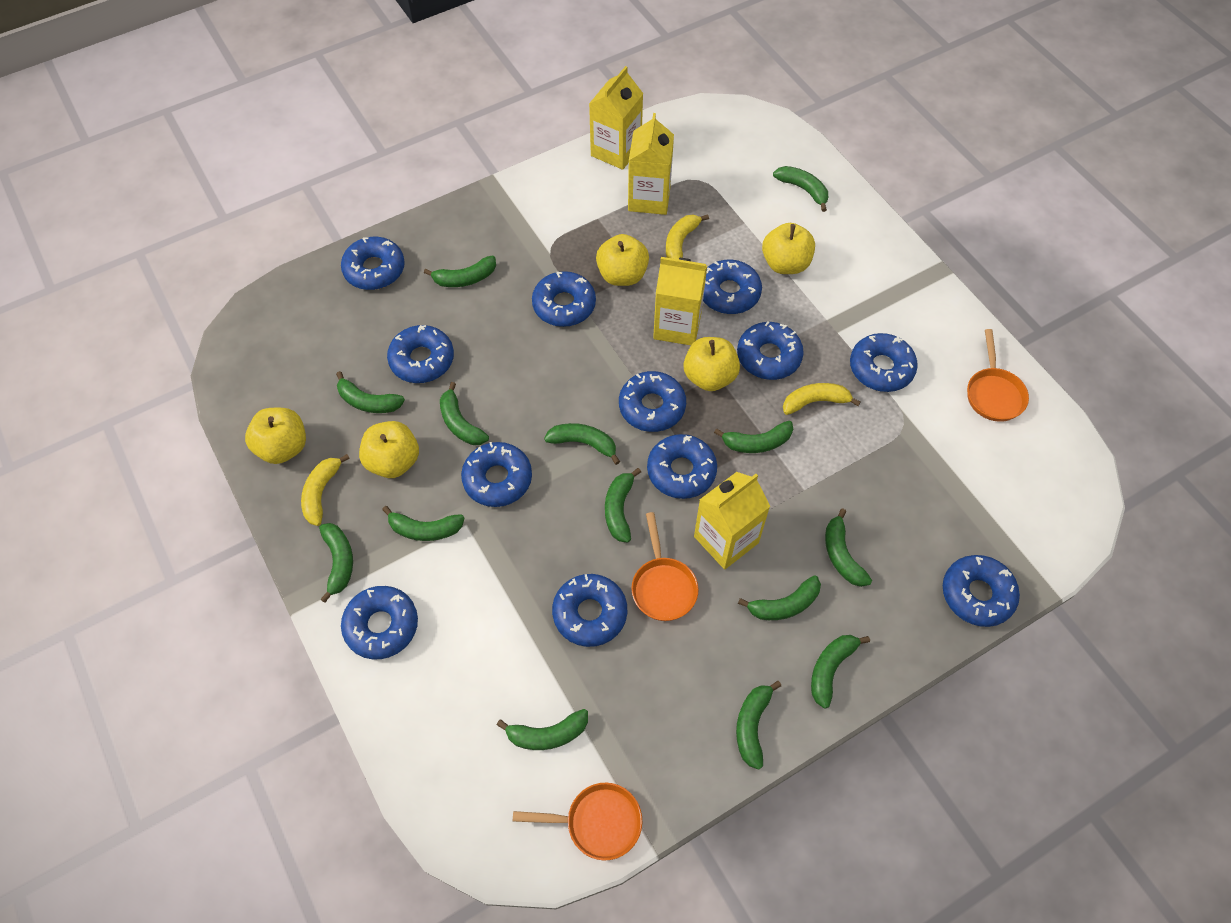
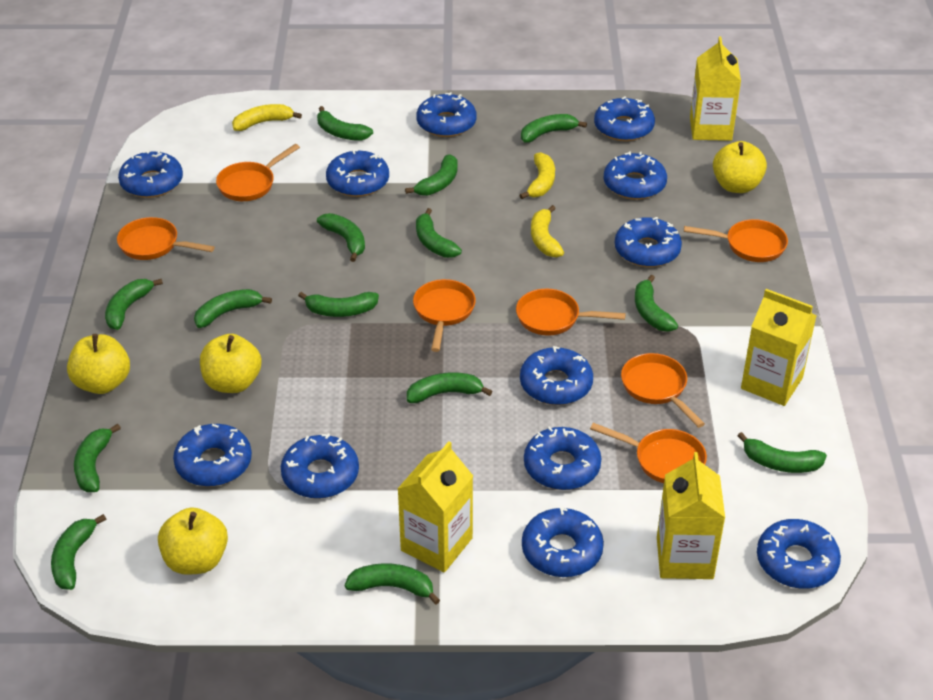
orange pan: [512,783,642,861] [631,512,698,621] [967,329,1029,422] = 3 -> [117,217,215,260] [216,144,300,201] [413,279,476,352] [516,289,626,336] [590,423,707,483] [621,353,705,428] [684,219,788,262] = 7
yellow apple: [245,408,306,464] [359,421,419,478] [596,234,649,286] [684,337,740,391] [762,223,815,274] = 5 -> [67,334,130,394] [158,507,228,575] [200,334,262,393] [713,141,767,193] = 4

